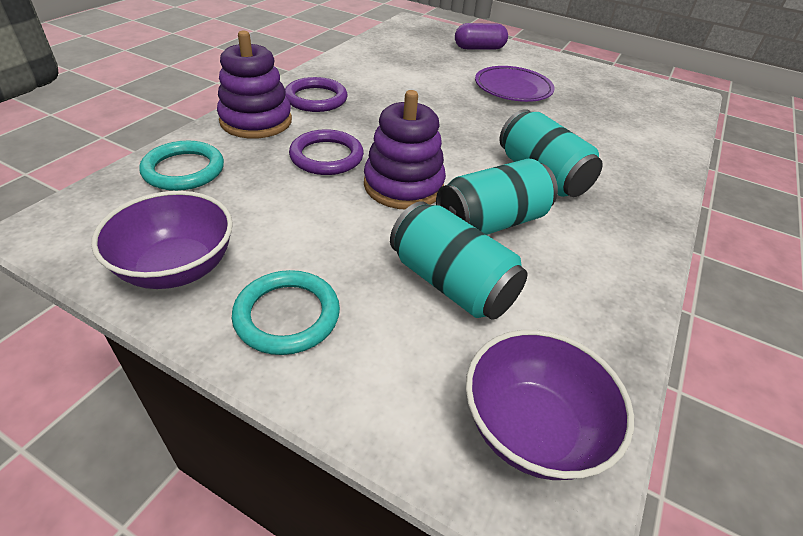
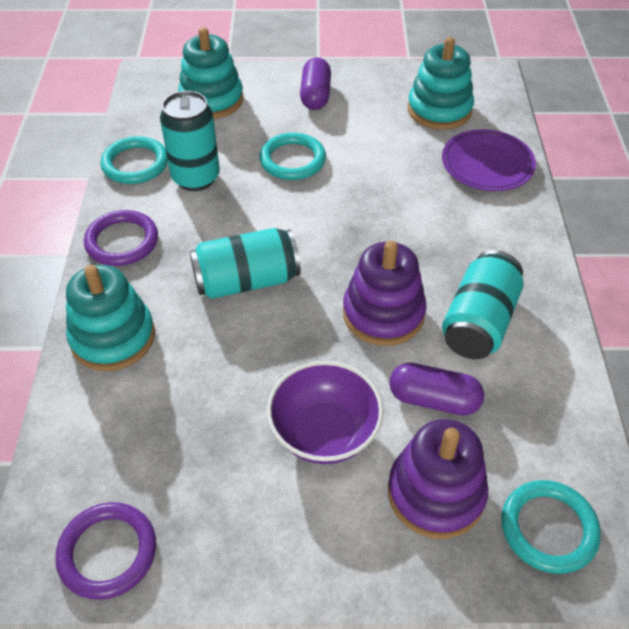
purple bowl: [91,191,233,289] [466,330,634,480] = 2 -> [267,361,383,464] = 1
purple capsule: [455,23,508,50] = 1 -> [300,57,331,110] [389,363,484,416] = 2
turquoise ring: [139,141,224,191] [232,270,340,355] = 2 -> [101,136,168,184] [259,133,326,180] [501,480,601,574] = 3
turquoise stacking toy: none = 0 -> [66,265,155,371] [178,27,243,119] [408,37,474,130] = 3

